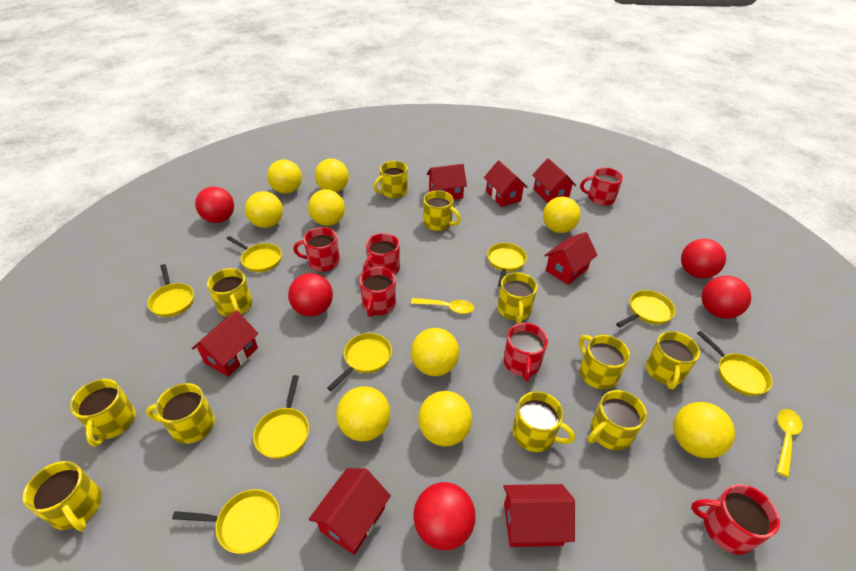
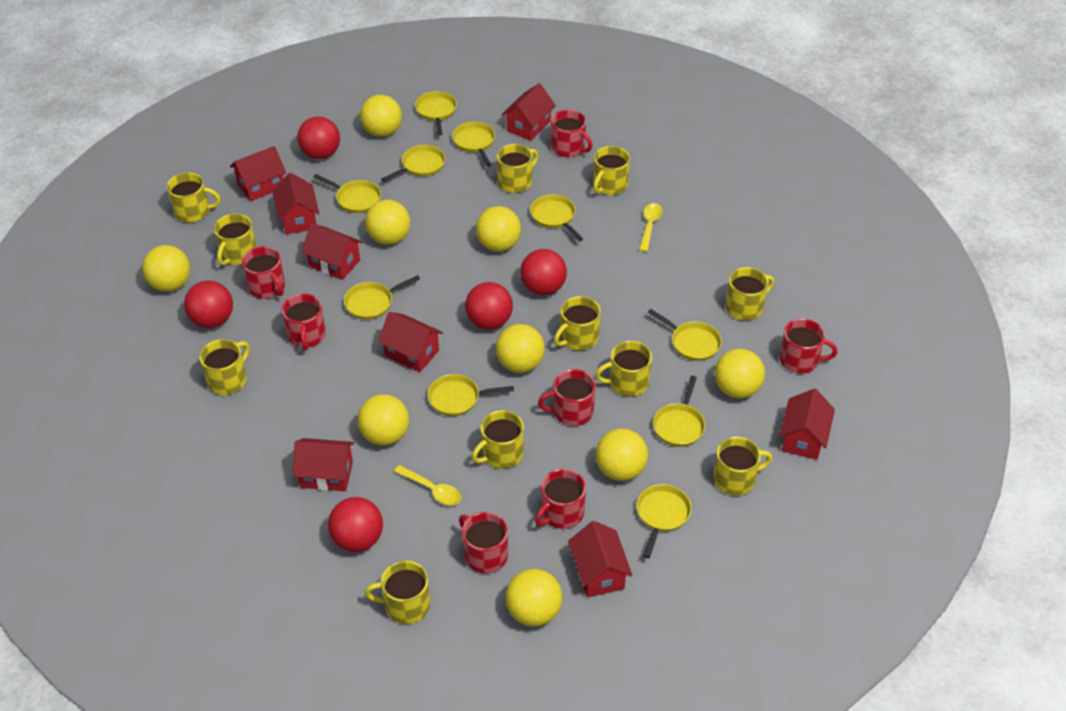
red house: [192,311,258,377] [309,468,391,555] [427,164,467,200] [484,161,527,207] [503,484,575,547] [532,158,576,203] [544,232,597,285] = 7 -> [230,146,286,201] [273,173,319,234] [293,438,354,491] [301,223,363,280] [378,312,443,372] [502,83,556,141] [568,521,632,597] [779,389,835,460] = 8
red mug: [293,227,340,272] [359,267,396,317] [363,233,400,275] [504,323,548,381] [580,168,623,206] [691,484,780,554] = 6 -> [242,246,285,299] [282,294,326,350] [459,512,508,574] [535,469,586,529] [538,369,596,426] [551,110,592,158] [779,318,838,374] = 7
yellow pan: [147,264,194,317] [172,489,280,554] [226,236,282,272] [253,375,309,459] [327,333,392,391] [487,243,527,286] [616,290,675,327] [697,331,773,396] = 8 -> [313,174,381,213] [344,275,420,320] [381,145,445,182] [415,91,457,135] [428,374,514,416] [452,122,495,166] [530,194,583,241] [637,484,691,558] [648,309,722,361] [653,376,705,447] = 10

